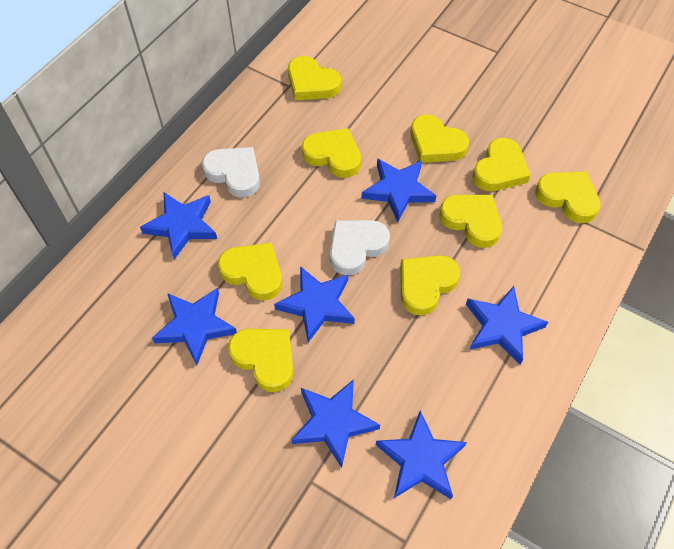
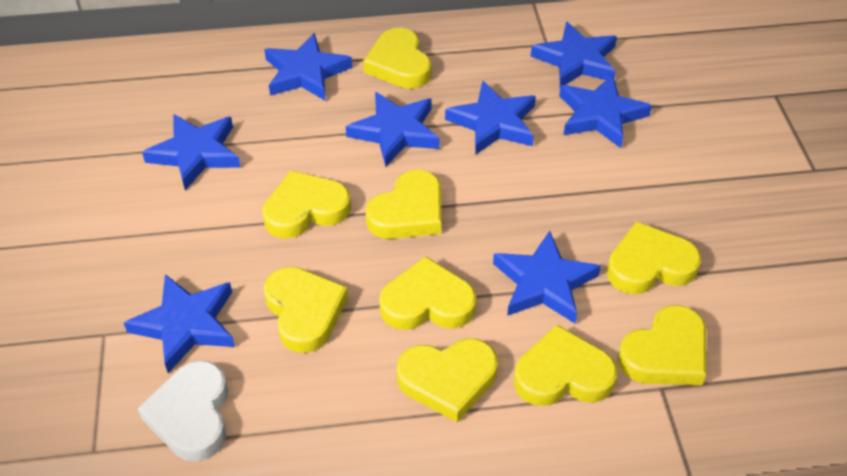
blue star: [140,192,217,260] [152,288,237,365] [274,266,355,342] [292,379,380,468] [361,158,437,222] [376,411,467,499] [466,286,548,365] = 7 -> [124,274,235,373] [142,114,241,190] [264,33,352,100] [346,92,440,167] [445,81,536,155] [493,231,601,323] [531,21,617,87] [559,75,652,148] = 8
white heart: [202,147,260,197] [330,220,390,275] = 2 -> [137,360,228,462] = 1

